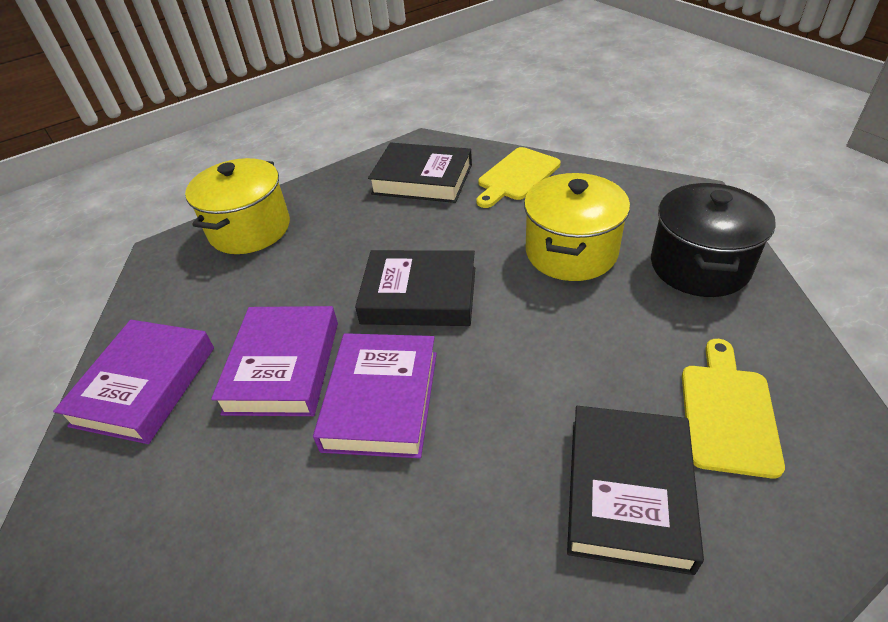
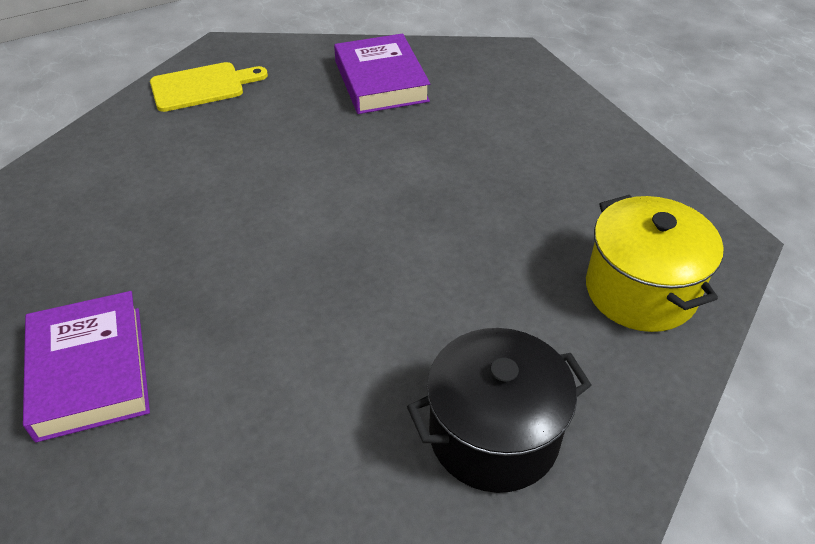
black book: [355,250,475,326] [368,143,472,203] [567,406,704,575] = 3 -> none = 0
purple book: [53,320,214,444] [211,306,338,416] [313,333,437,458] = 3 -> [23,291,150,443] [334,33,430,114] = 2
yellow cutting board: [476,147,561,208] [682,339,785,478] = 2 -> [150,62,268,112] = 1
yellow pot: [185,158,290,254] [524,173,630,281] = 2 -> [586,195,724,332] = 1

